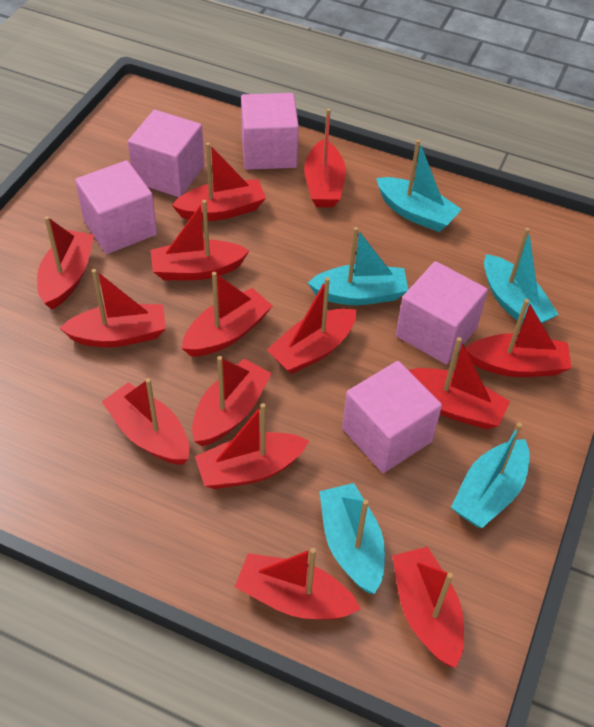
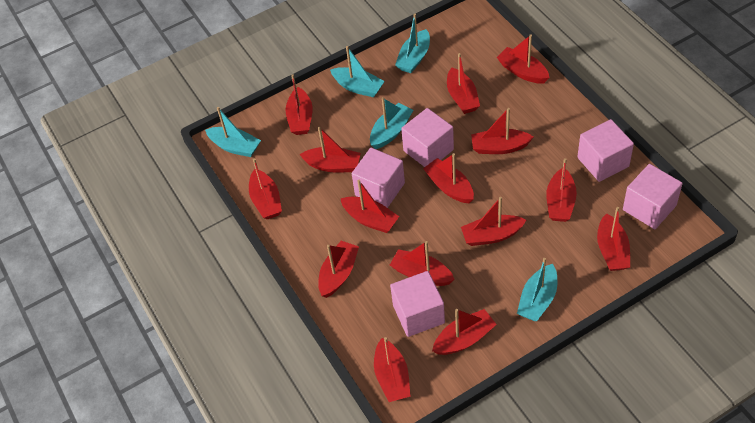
red boat: [37,216,94,310] [60,269,166,347] [102,378,189,465] [150,200,249,280] [172,142,266,221] [182,272,272,357] [192,356,272,446] [195,403,309,489] [235,548,361,620] [267,277,356,374] [304,108,346,207] [392,546,464,668] [409,337,510,429] [466,299,571,377] = 14 -> [249,158,282,219] [286,74,313,135] [299,127,361,172] [318,241,359,298] [341,180,399,233] [374,337,411,402] [390,241,455,286] [423,153,474,203] [432,309,497,355] [447,53,480,114] [461,197,526,246] [471,108,533,154] [497,34,550,84] [546,158,577,222] [597,207,630,271] = 15

